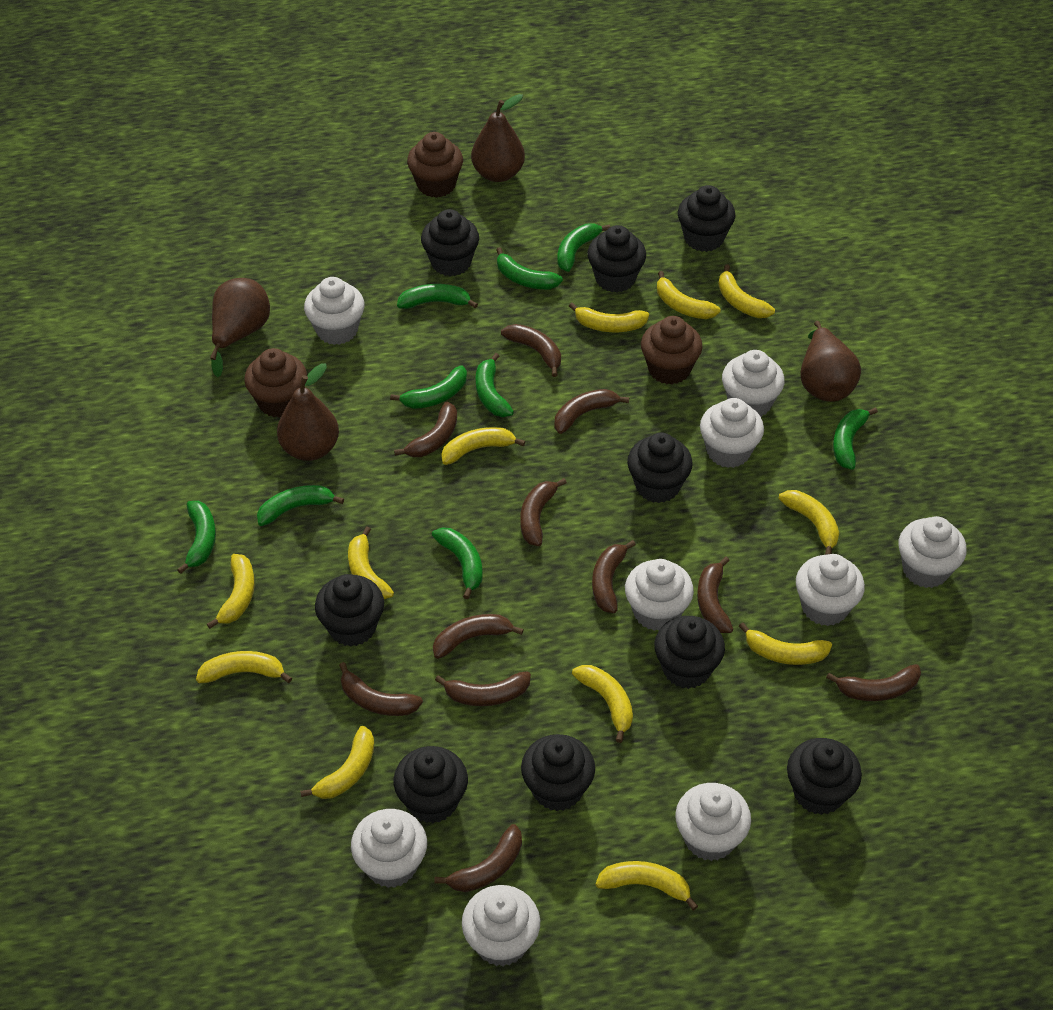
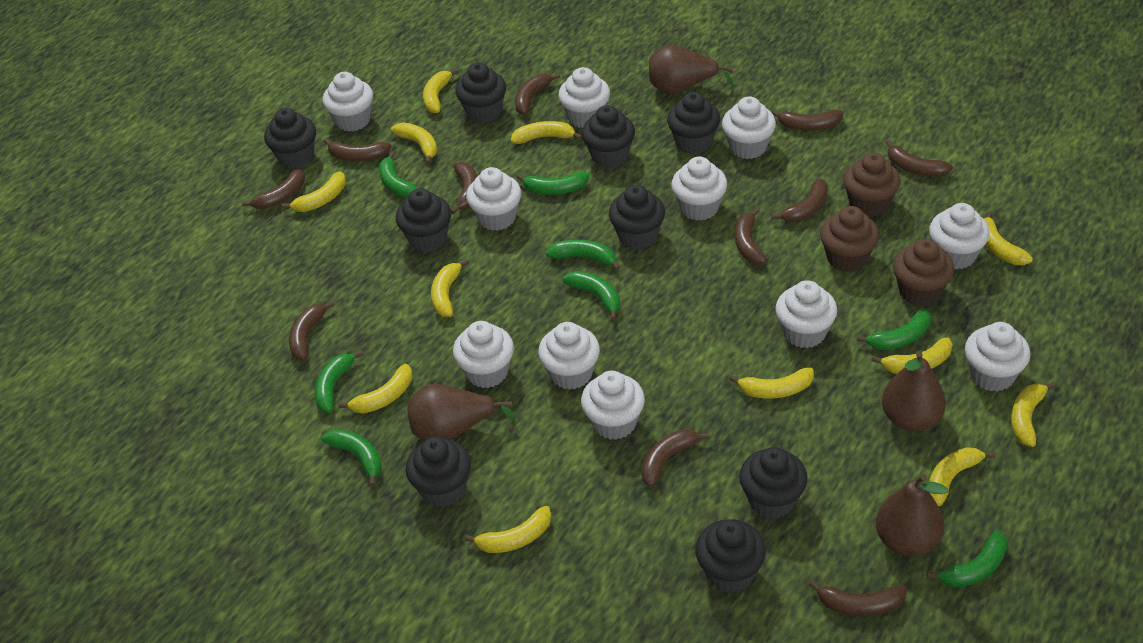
green banana: [177,501,216,574] [257,485,344,526] [390,365,467,409] [397,284,478,309] [432,527,483,599] [476,353,514,417] [496,247,563,289] [557,224,610,272] [833,407,878,470] = 9 -> [315,350,364,413] [321,429,382,487] [379,152,418,198] [516,172,589,195] [546,240,620,270] [562,271,620,320] [857,308,931,350] [927,530,1008,588] = 8
white cupcake: [304,277,365,345] [351,809,427,888] [462,885,540,966] [625,559,694,631] [675,783,751,861] [700,398,764,468] [722,350,785,417] [796,554,865,626] [898,516,967,588] = 9 -> [323,72,373,131] [453,321,514,388] [466,167,521,231] [538,322,600,390] [559,67,610,128] [581,371,645,440] [671,156,727,221] [722,96,776,159] [775,280,837,348] [929,203,990,269] [965,322,1030,391] = 11

